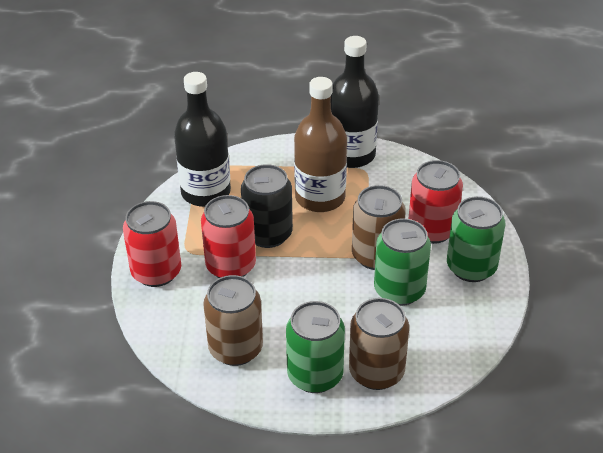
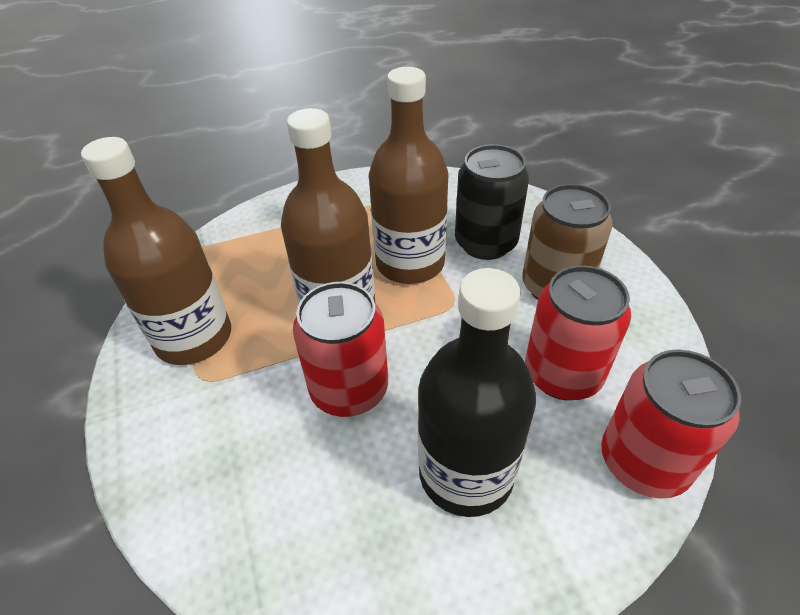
black bottle: [174,72,231,207] [331,36,379,168] = 2 -> [418,268,536,517] = 1
brown bottle: [294,77,347,212] = 1 -> [81,137,231,365] [281,108,375,303] [369,67,448,284] = 3
brown can: [203,275,263,366] [349,298,409,390] [352,185,406,270] = 3 -> [522,184,613,300] = 1
green can: [286,301,345,393] [374,218,431,306] [447,196,505,282] = 3 -> none = 0

